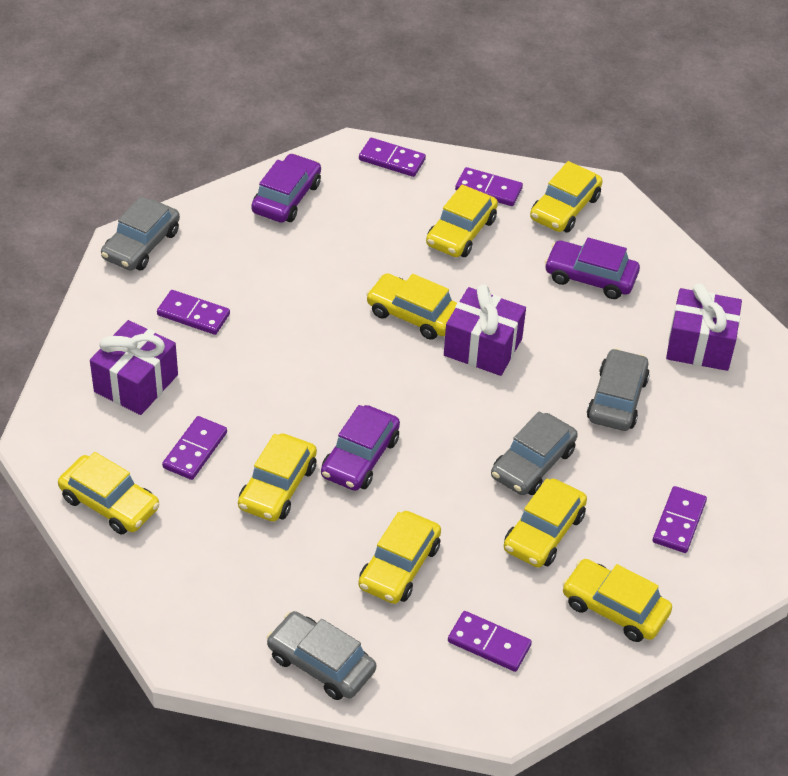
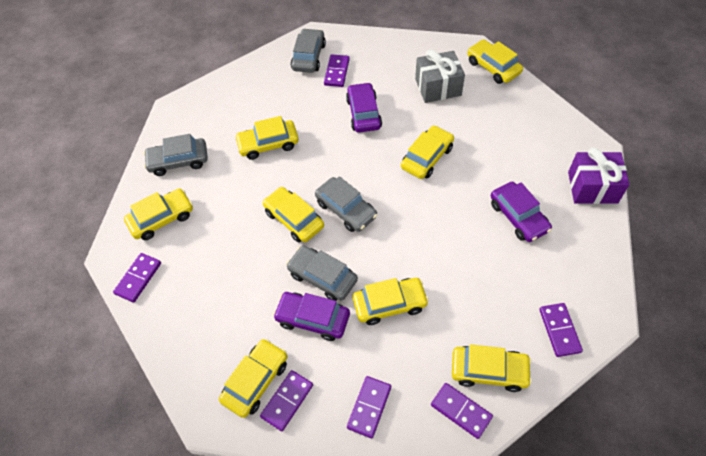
grey gift: none = 0 -> [415,50,465,103] = 1
purple gift: [90,320,178,415] [444,284,526,376] [666,283,742,371] = 3 -> [568,147,629,204] = 1

